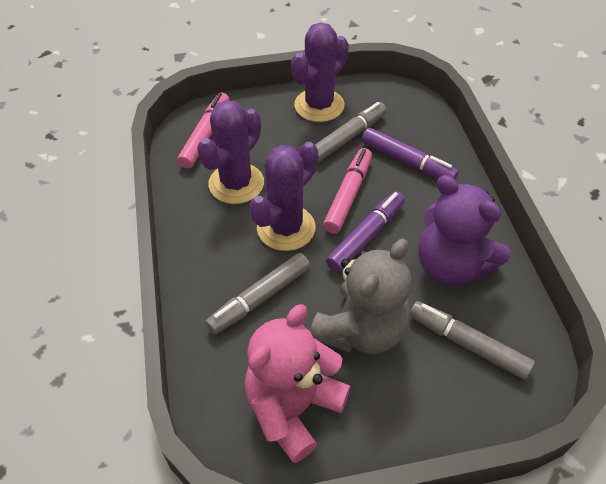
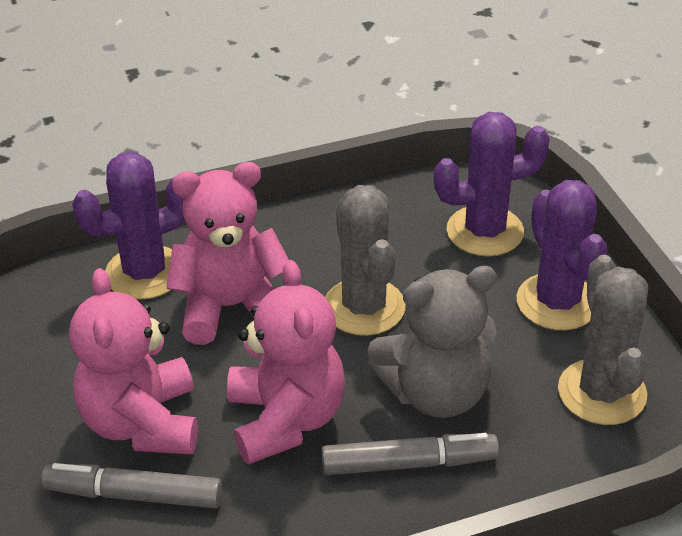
grey cactus: none = 0 -> [325,185,405,336] [558,255,648,425] = 2
grey marker: [205,253,310,335] [315,102,387,163] [410,301,535,380] = 3 -> [41,463,222,508] [321,433,499,475] = 2
pink marker: [177,93,229,169] [323,148,372,234] = 2 -> none = 0
pink teddy bear: [245,304,350,463] = 1 -> [69,268,198,455] [166,162,289,345] [227,260,345,465] = 3
purple marker: [326,191,405,272] [362,128,459,180] = 2 -> none = 0
purple teddy bear: [418,175,510,286] = 1 -> none = 0

